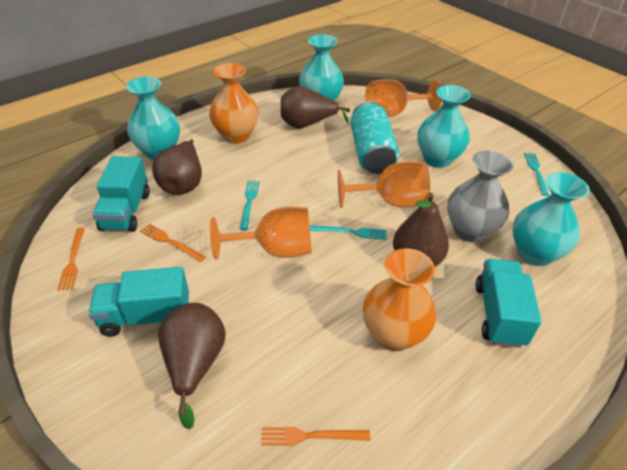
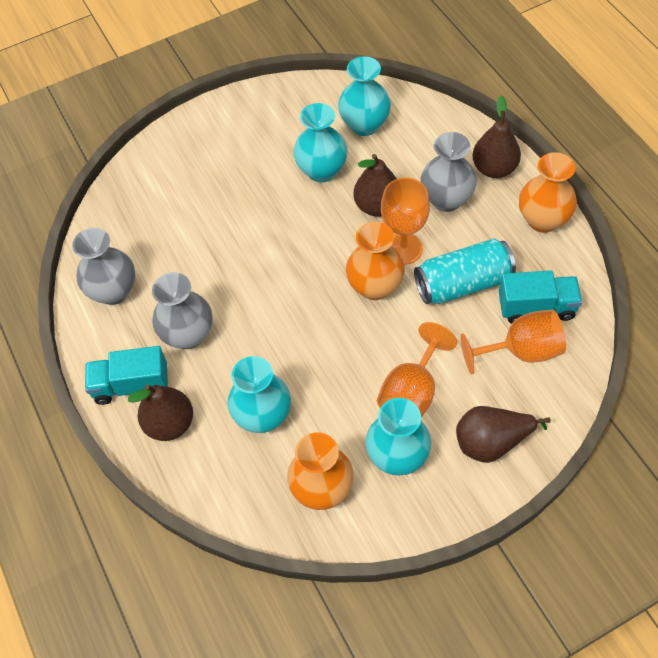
grey vase: [447,151,514,242] = 1 -> [72,228,135,305] [152,272,212,349] [421,132,477,212] = 3
orange fork: [57,227,85,291] [140,224,205,262] [261,427,370,445] = 3 -> none = 0
orange vase: [209,63,259,144] [363,248,436,351] = 2 -> [287,432,354,510] [346,222,405,300] [519,152,577,233] = 3
turquoise fork: [240,180,260,230] [310,226,387,240] [524,153,549,196] = 3 -> none = 0
turquoise truck: [89,267,189,337] [92,156,150,232] [476,259,542,348] = 3 -> [85,346,168,405] [499,270,582,324] = 2

